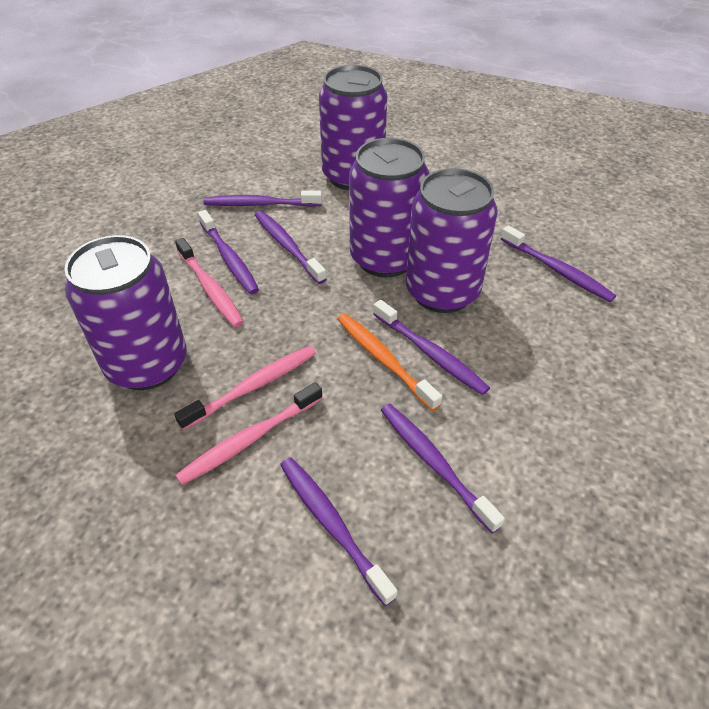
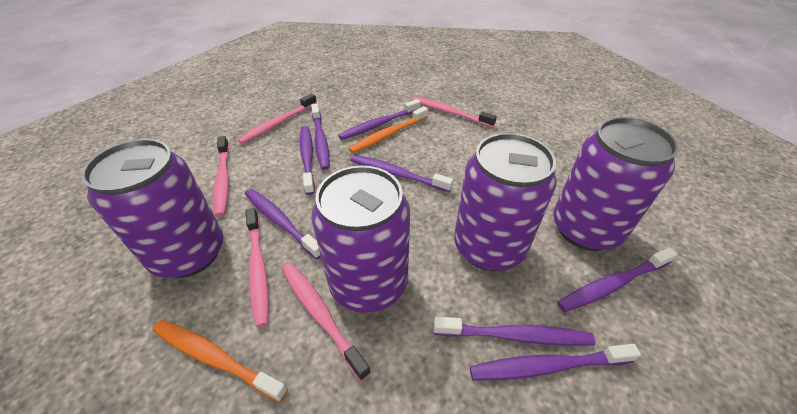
orange toothbrush: [337,313,442,411] = 1 -> [152,320,288,402] [349,106,428,153] = 2
pink toothbrush: [174,346,316,431] [175,238,244,327] [175,382,323,485] = 3 -> [213,136,229,217] [237,93,317,144] [246,208,269,327] [282,263,371,381] [411,96,497,128] = 5
purple toothbrush: [198,210,259,294] [203,190,322,207] [255,211,327,284] [280,457,397,606] [373,300,490,395] [381,404,505,533] [501,225,616,302] = 7 -> [245,188,321,259] [300,126,315,195] [311,104,330,170] [338,99,421,140] [350,155,453,192] [434,317,595,346] [470,344,641,380] [557,247,677,312] = 8

